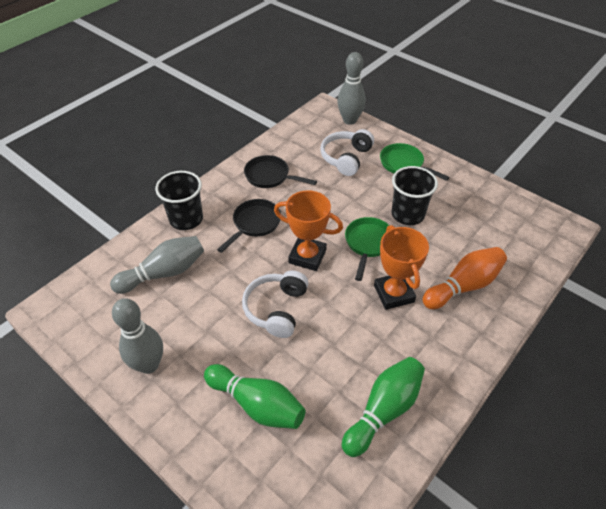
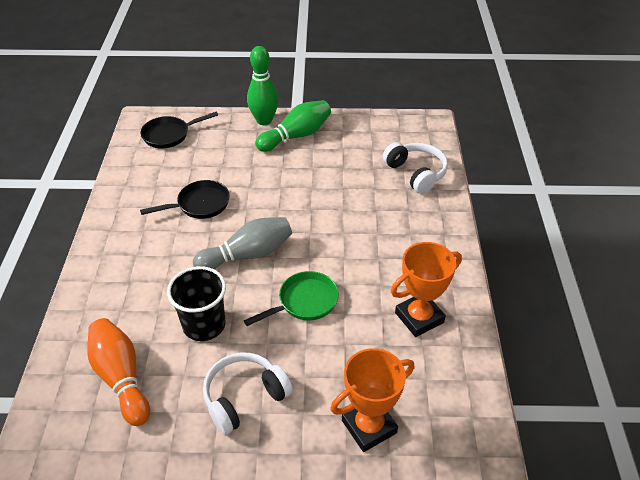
black cup: [155,171,203,230] [392,166,438,225] = 2 -> [167,266,226,341] = 1
green pan: [345,217,390,281] [380,143,450,181] = 2 -> [244,271,339,326] = 1
grey bowling pin: [110,236,204,294] [112,298,163,374] [337,52,366,125] = 3 -> [193,217,292,269] = 1

